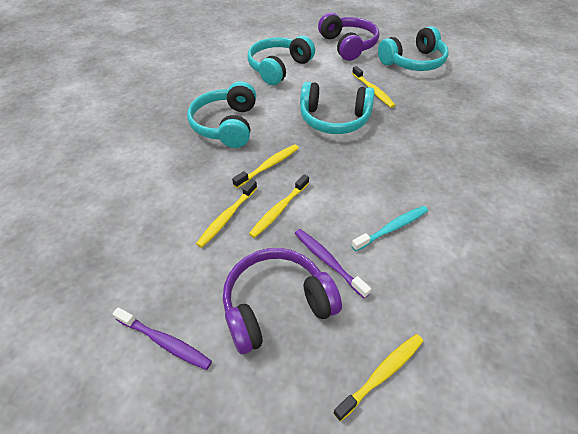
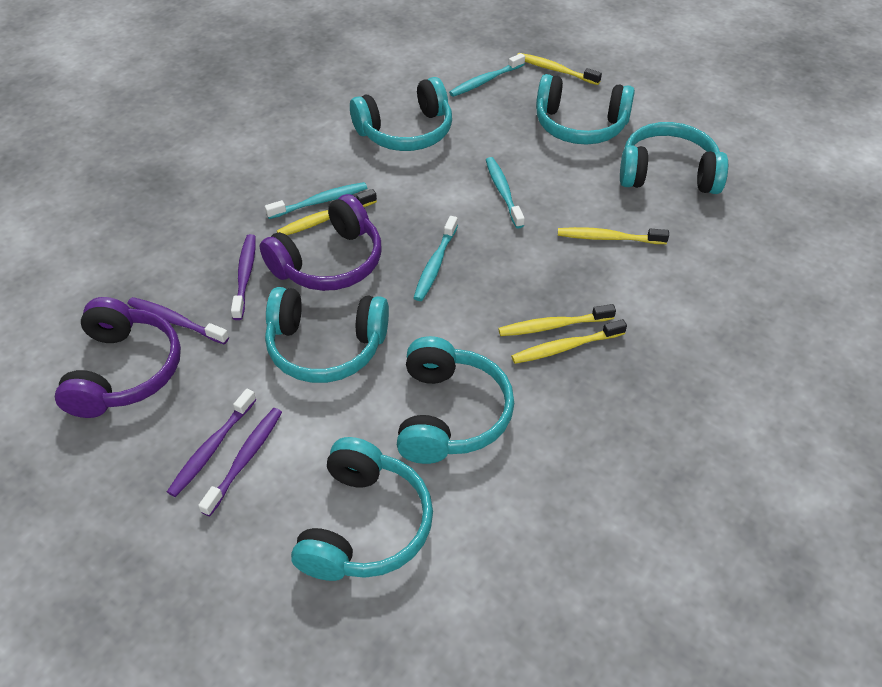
purple toothbrush: [112,307,212,370] [295,229,371,298] = 2 -> [127,297,229,344] [167,389,256,497] [198,408,282,517] [231,234,256,320] = 4
turquoise headphones: [187,81,256,148] [247,35,315,85] [300,82,375,134] [378,26,449,71] = 4 -> [265,287,389,383] [291,437,433,581] [350,77,452,151] [397,336,514,464] [536,74,635,145] [620,122,728,194] = 6
turquoise toothbrush: [351,206,428,251] = 1 -> [265,182,367,219] [414,216,458,301] [449,53,525,97] [486,157,525,229] = 4

